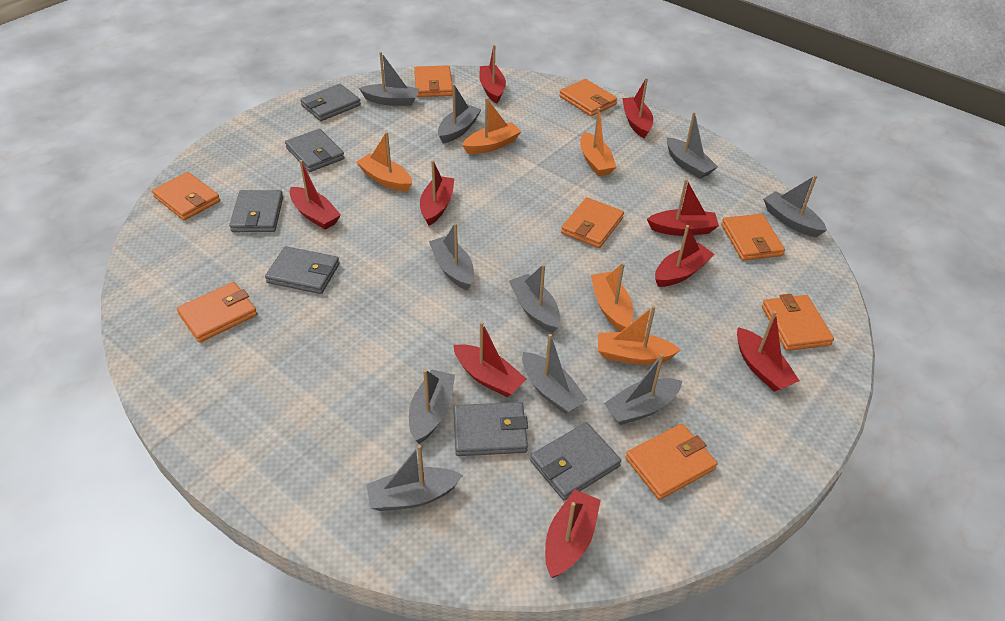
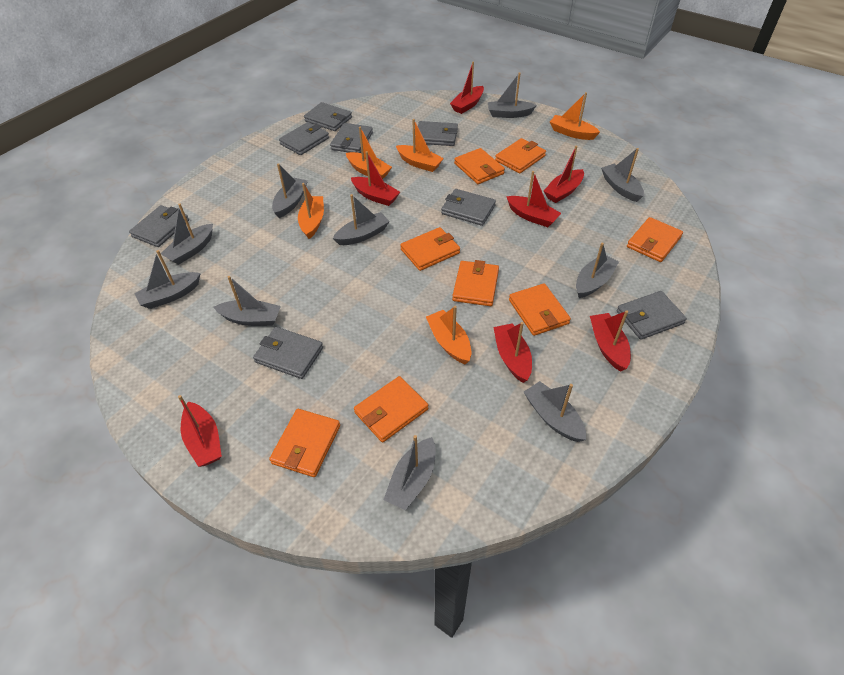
grey wallet: [229,190,283,232] [265,246,340,294] [285,129,345,172] [300,84,361,121] [454,402,528,456] [530,422,621,501] = 6 -> [129,205,189,247] [253,327,323,379] [279,122,329,155] [304,102,352,131] [330,123,373,153] [418,121,458,146] [441,189,496,226] [617,291,687,340] = 8
red boat: [289,160,341,230] [420,160,455,226] [454,322,526,397] [479,45,506,103] [545,489,601,578] [622,78,653,138] [647,179,719,236] [655,225,714,287] [737,311,800,392] = 9 -> [178,395,222,467] [351,151,400,206] [450,62,484,114] [493,322,532,383] [506,171,561,227] [544,145,584,203] [590,310,631,372] = 7

